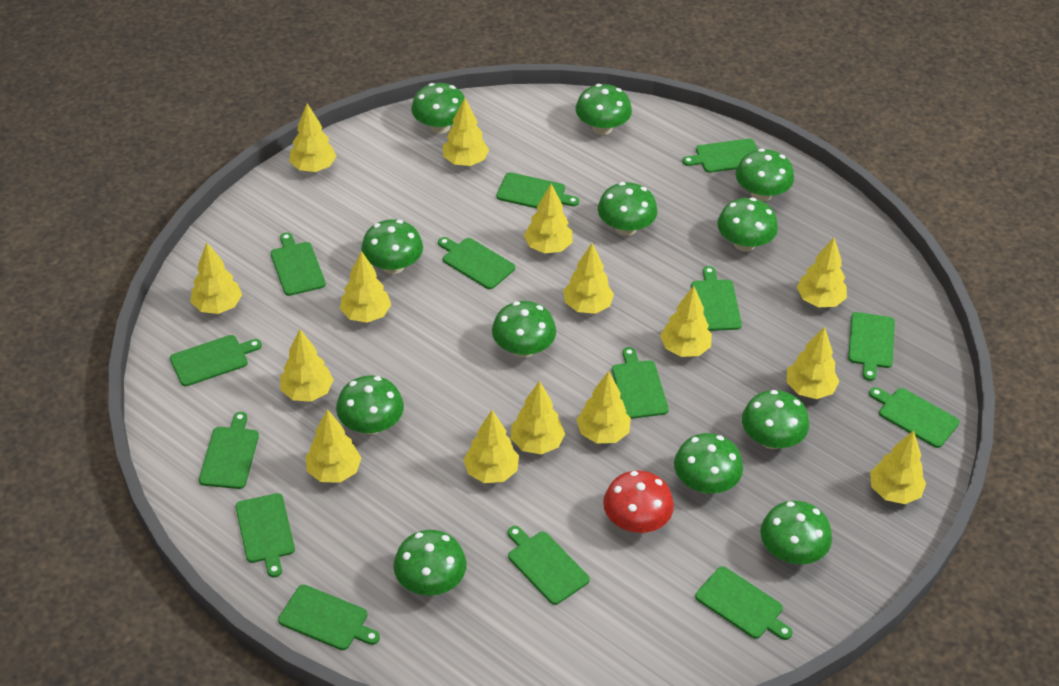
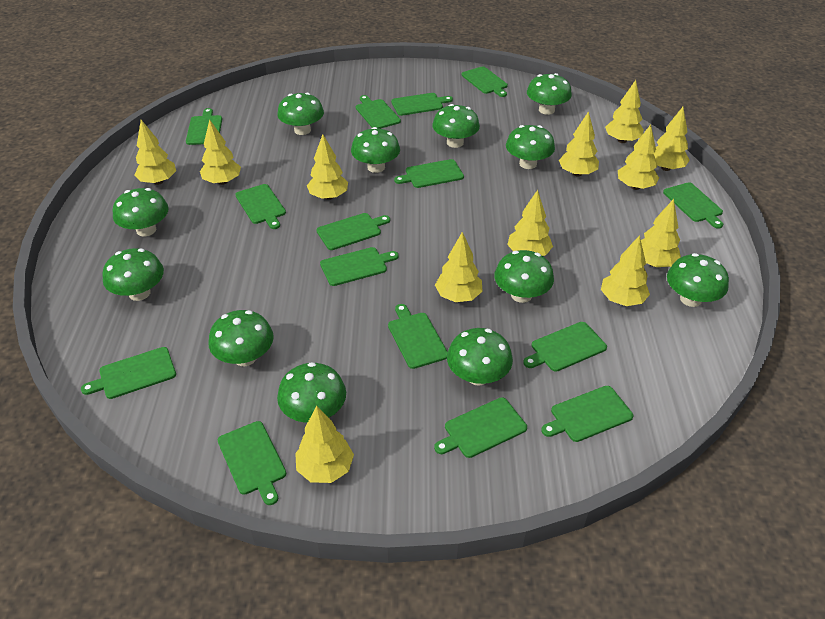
green cutting board: [170,335,262,386] [199,412,259,489] [236,493,295,577] [270,232,326,296] [278,585,380,650] [438,237,515,289] [496,172,579,208] [508,526,590,605] [612,347,669,419] [682,139,758,173] [691,266,742,331] [695,566,793,640] [848,312,895,381] [869,387,960,448] = 14 -> [81,347,176,399] [186,108,222,145] [218,421,286,505] [235,184,286,229] [316,213,390,250] [320,247,399,286] [356,95,401,129] [388,304,448,369] [391,93,453,116] [394,159,464,188] [434,397,527,458] [461,66,508,97] [523,322,607,372] [541,386,633,442] [663,182,723,229] = 15
red mushroom: [603,470,674,533] = 1 -> none = 0
yellow tree: [190,242,242,314] [280,329,334,402] [289,103,336,172] [306,409,361,483] [340,251,391,323] [443,98,489,166] [463,410,519,483] [511,381,565,455] [524,184,573,253] [563,243,614,314] [577,371,631,444] [660,286,712,357] [787,326,839,399] [797,238,847,307] [870,430,926,504] = 15 -> [135,120,176,185] [200,119,241,185] [295,406,354,483] [307,134,348,200] [435,232,483,302] [507,190,553,256] [559,111,599,177] [601,235,650,306] [605,80,644,143] [618,125,659,190] [641,199,681,267] [654,107,690,171] = 12

